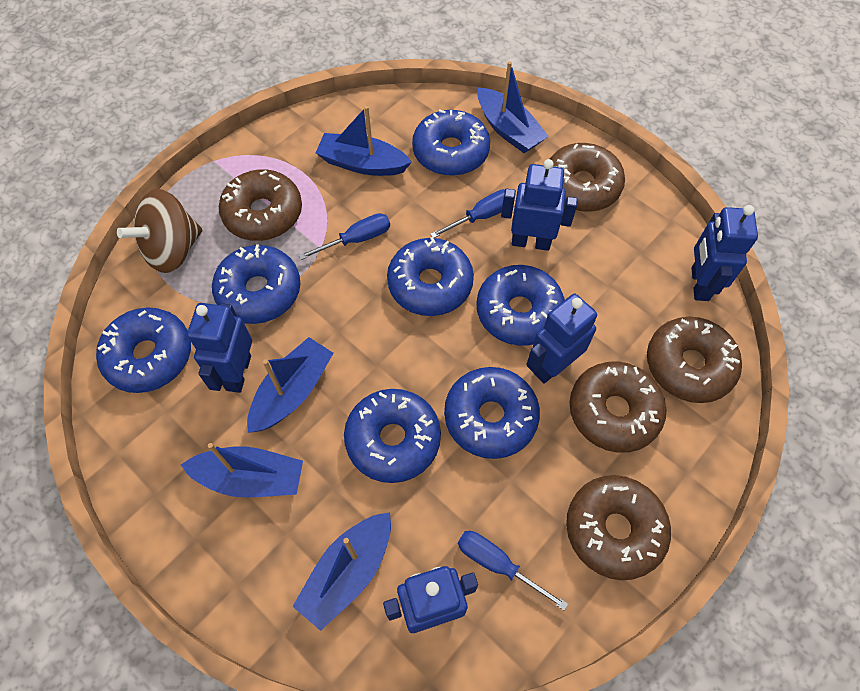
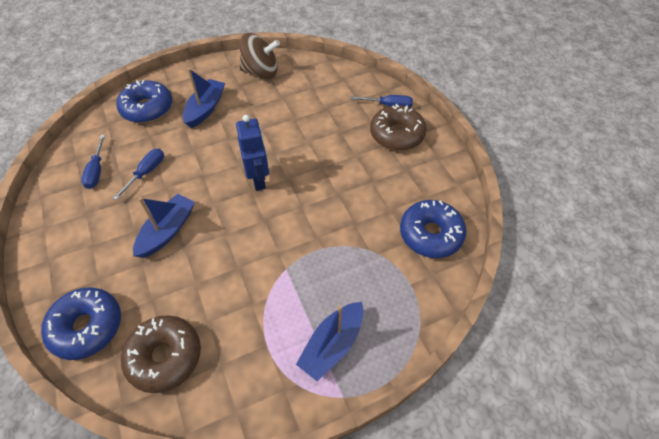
blue boat: [181,443,303,497] [247,337,334,433] [292,512,391,631] [316,106,412,176] [477,61,549,153] = 5 -> [133,194,195,258] [183,68,225,128] [296,302,363,381] = 3
blue donut: [96,307,191,393] [212,244,300,324] [344,389,441,483] [387,237,474,316] [412,109,490,176] [444,367,540,459] [476,265,565,346] = 7 -> [41,287,121,360] [116,80,172,123] [400,200,466,258] = 3
blue robot: [187,303,252,393] [383,566,478,633] [501,159,578,251] [526,294,597,384] [691,205,758,301] = 5 -> [236,115,269,191] = 1
brown donut: [219,169,302,241] [549,143,625,212] [566,475,671,580] [569,362,667,453] [647,317,742,403] = 5 -> [121,315,201,393] [370,104,427,151] = 2

